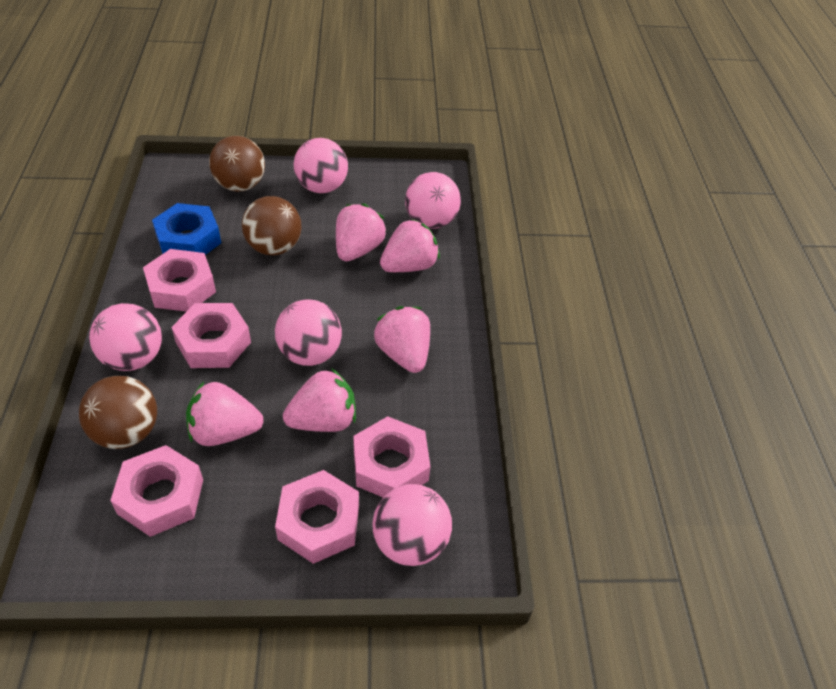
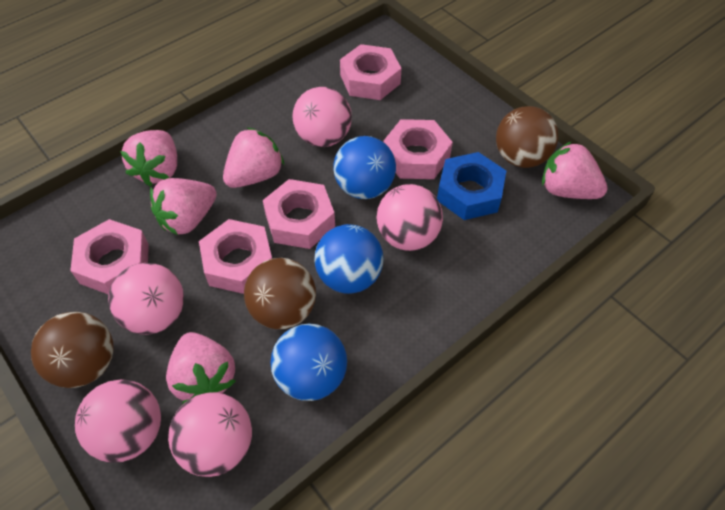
blue ball: none = 0 -> [270,323,347,401] [314,224,384,294] [333,136,396,199] = 3

